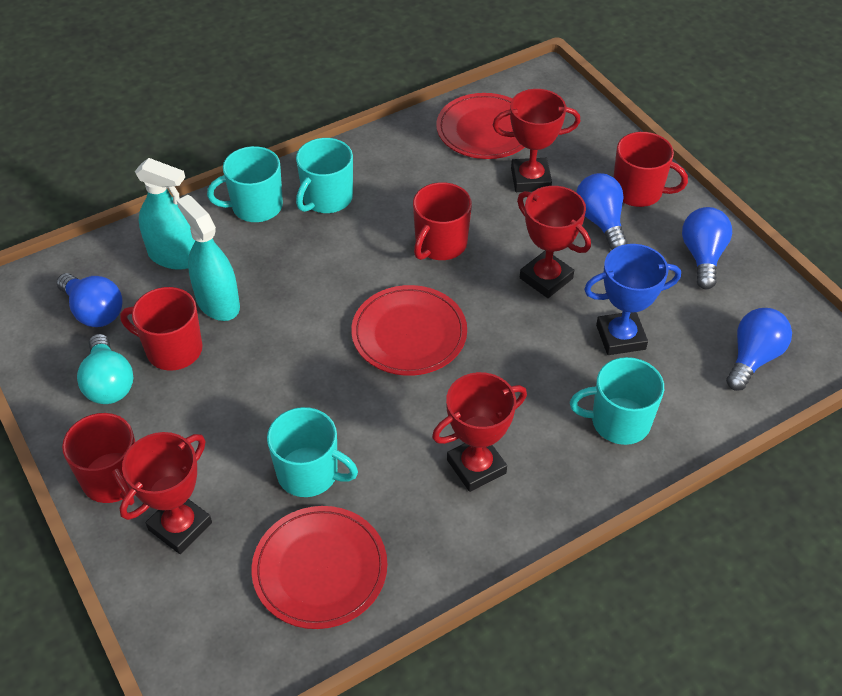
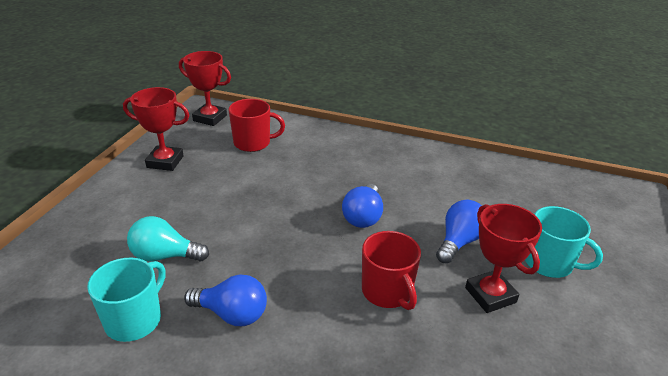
blue light bulb: [57,273,123,327] [576,173,627,250] [682,207,732,289] [726,308,792,391] = 4 -> [184,274,267,326] [342,184,383,228] [436,200,482,264] = 3
blue trophy: [584,244,681,355] = 1 -> none = 0
red mug: [62,413,135,505] [120,287,203,371] [413,182,472,260] [613,132,688,207] = 4 -> [229,99,285,152] [362,231,421,310] = 2
red plate: [252,506,387,629] [351,285,467,376] [436,93,525,159] = 3 -> none = 0
red trophy: [120,432,212,554] [432,372,527,492] [493,89,581,192] [517,186,591,298] = 4 -> [123,87,189,171] [179,51,231,126] [465,204,542,313] = 3
turquoise mug: [207,146,283,222] [267,407,358,497] [296,138,353,213] [570,357,664,445] = 4 -> [87,258,166,342] [525,206,603,278] = 2
turquoise spray bottle: [135,158,195,270] [176,195,240,321] = 2 -> none = 0

